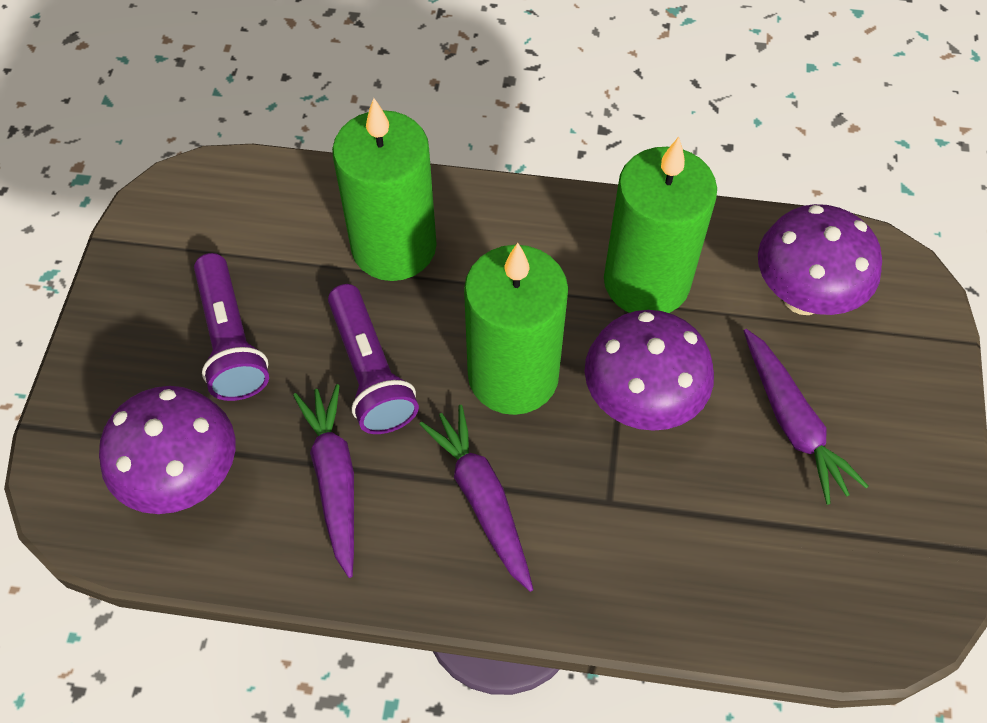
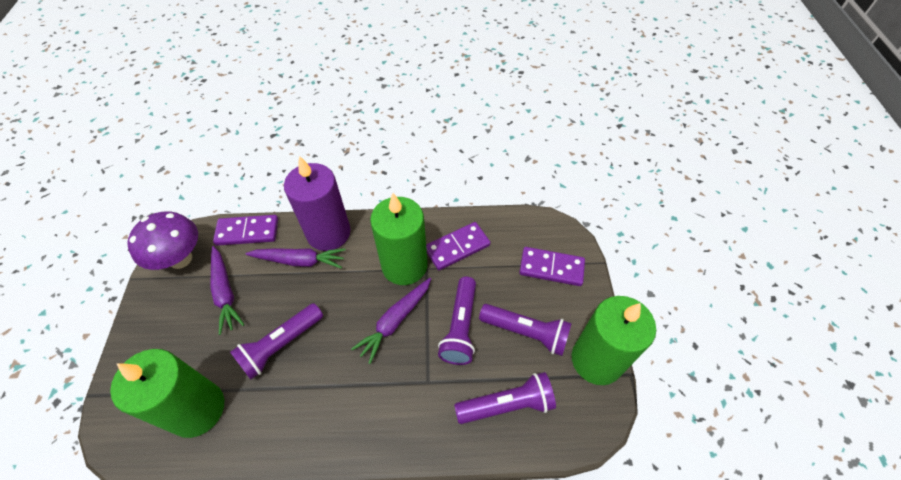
purple candle: none = 0 -> [284,156,350,251] = 1
purple domino: none = 0 -> [213,215,278,246] [426,222,491,270] [519,247,585,286] = 3
purple flashlight: [194,253,269,401] [328,284,419,434] = 2 -> [230,303,323,380] [438,277,476,365] [454,372,556,424] [479,304,572,356] = 4
purple mushroom: [99,386,235,514] [585,310,714,431] [758,204,882,315] = 3 -> [127,212,198,270] = 1

